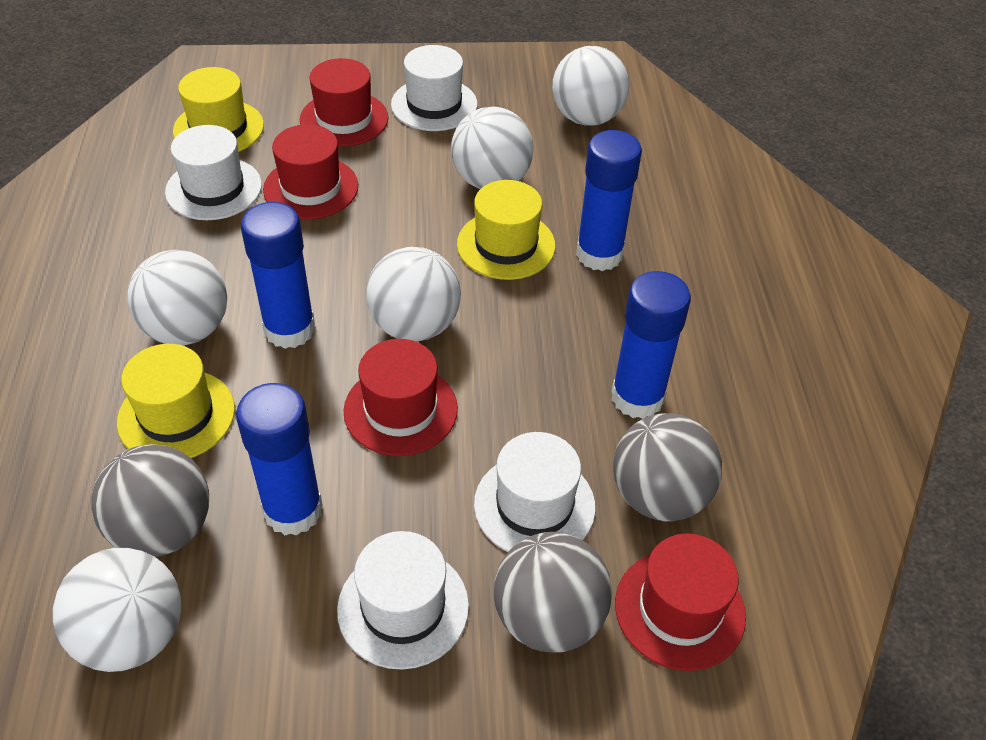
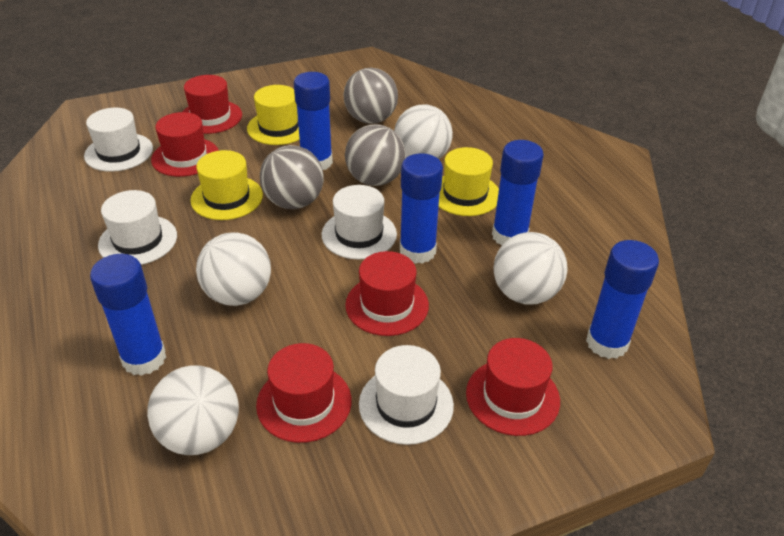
blue glue stick: [236,383,323,536] [241,202,315,349] [576,130,642,271] [612,271,691,419] = 4 -> [90,254,166,376] [294,72,333,170] [400,153,443,264] [492,140,544,246] [586,240,659,359] = 5
red hat: [263,124,358,219] [300,58,388,147] [343,339,458,456] [615,534,746,671] = 4 -> [151,112,219,177] [182,75,242,134] [256,343,352,443] [345,251,429,336] [466,338,560,436] = 5
white ball: [53,548,181,672] [127,250,227,345] [366,247,461,342] [451,107,534,189] [552,46,630,126] = 5 -> [147,365,239,455] [196,232,271,306] [394,105,453,159] [493,232,568,304] = 4

